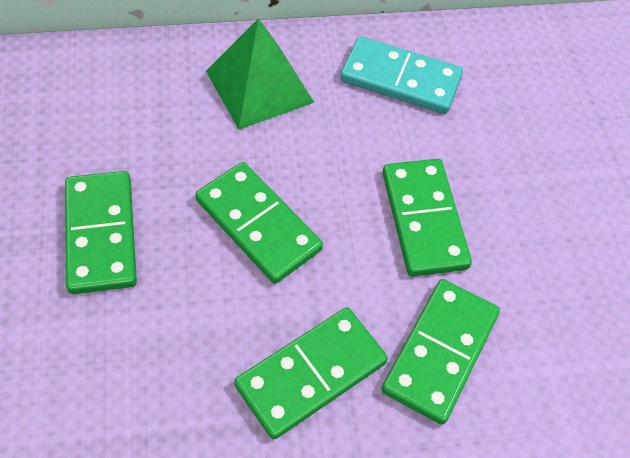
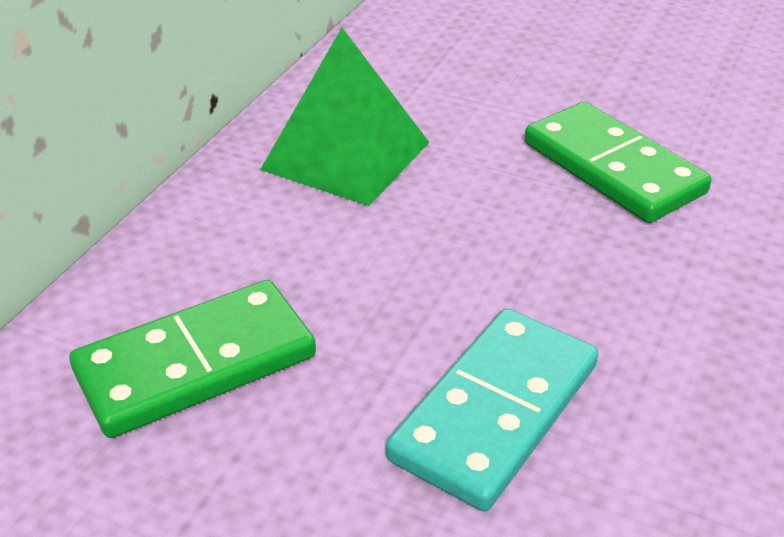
green domino: [65,171,137,294] [195,162,323,284] [234,307,388,439] [381,279,500,425] [382,159,472,277] = 5 -> [70,280,316,438] [524,102,711,223] = 2

